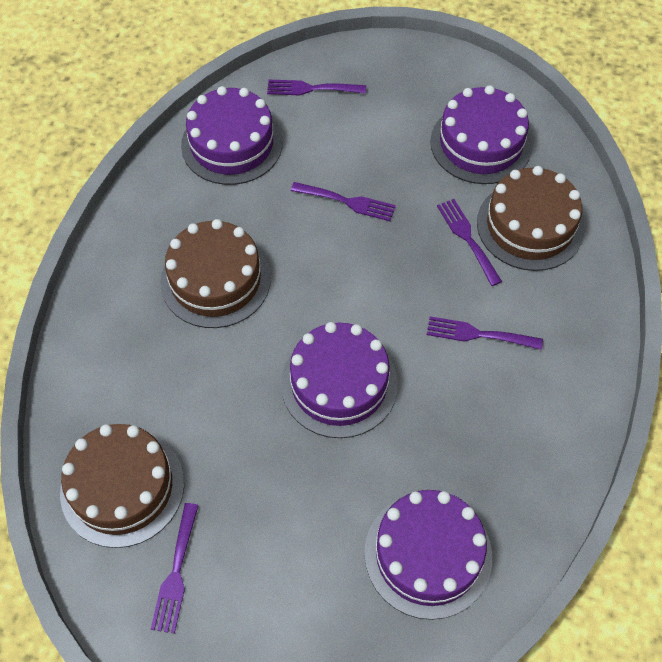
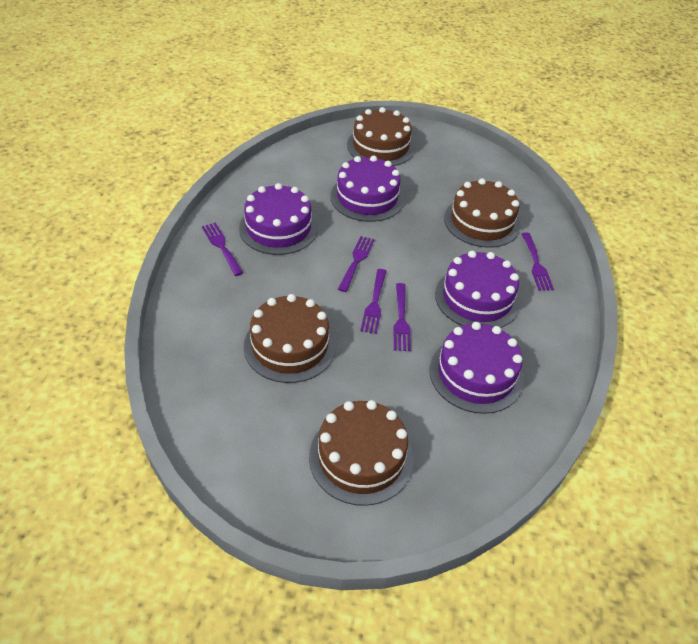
brown cake: [60,424,184,548] [160,219,271,328] [477,166,584,271] = 3 -> [244,294,336,383] [309,400,414,506] [347,107,415,166] [444,178,520,248] = 4

